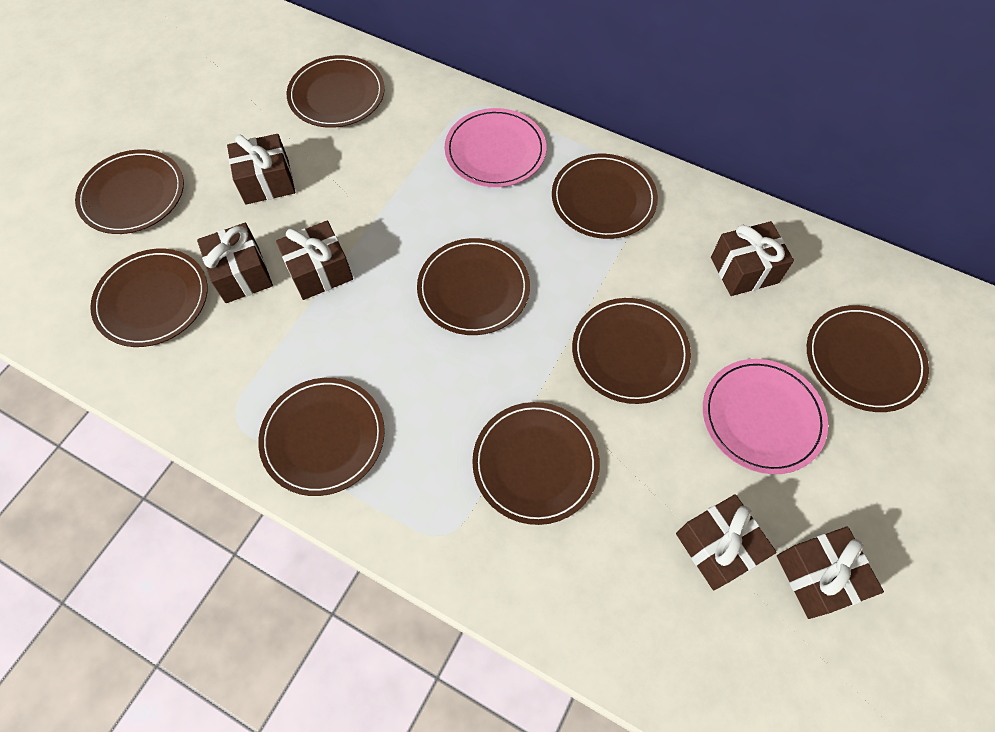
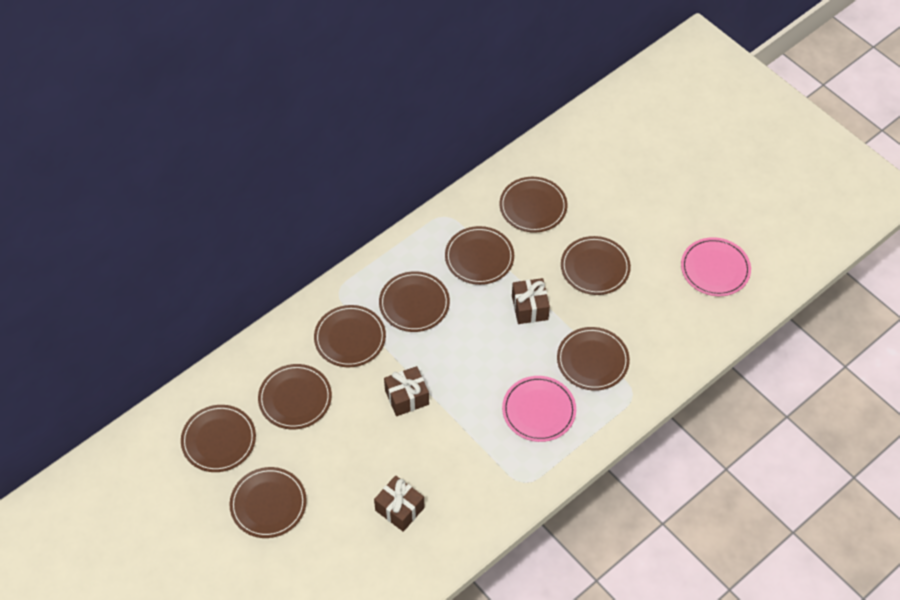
brown gift: [197,223,273,303] [227,134,295,204] [276,221,353,300] [676,494,777,590] [711,221,794,296] [777,526,884,619] = 6 -> [374,475,425,532] [384,366,429,416] [512,278,550,324] = 3

